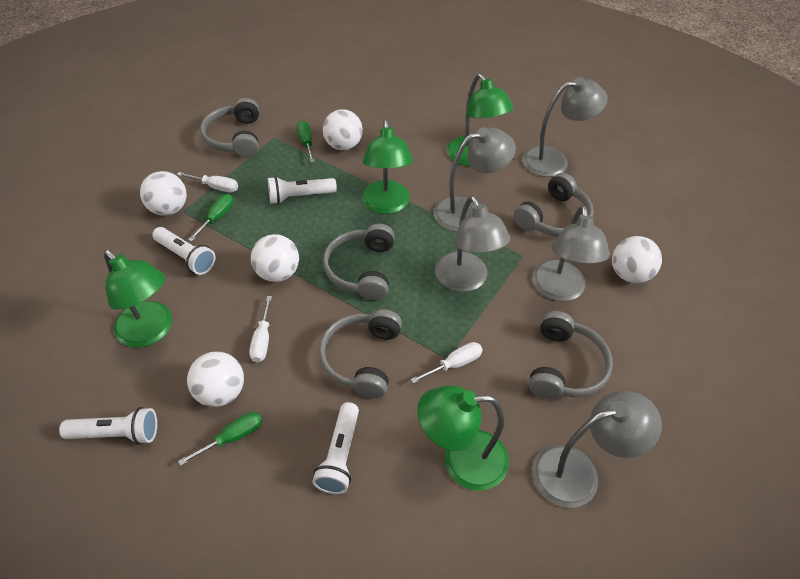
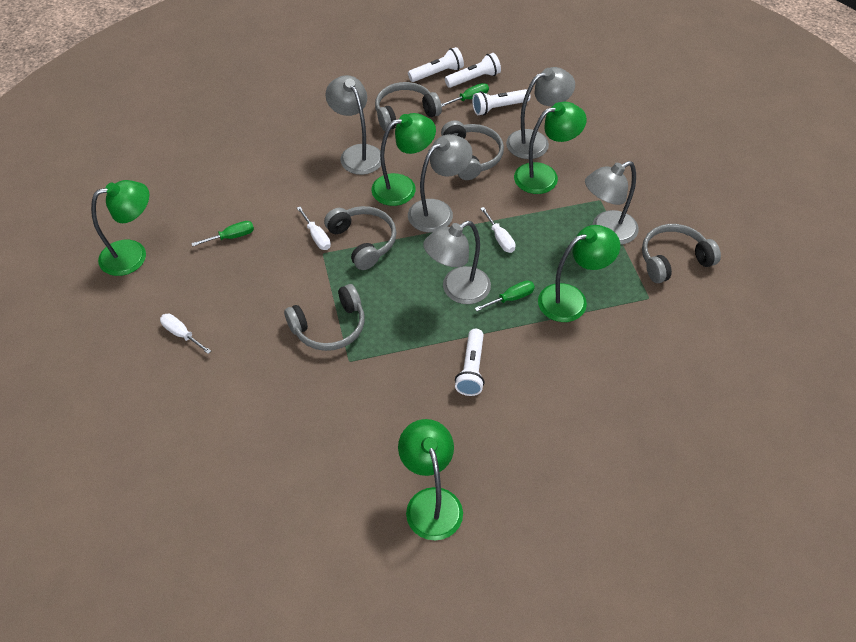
green lamp: [104,250,172,348] [362,120,413,214] [417,385,509,491] [447,74,513,166] = 4 -> [91,180,149,276] [371,113,436,206] [398,419,463,540] [514,102,587,194] [538,225,620,322] = 5
white ball: [140,171,187,216] [187,352,244,407] [251,234,299,282] [323,109,363,150] [612,236,662,283] = 5 -> none = 0

